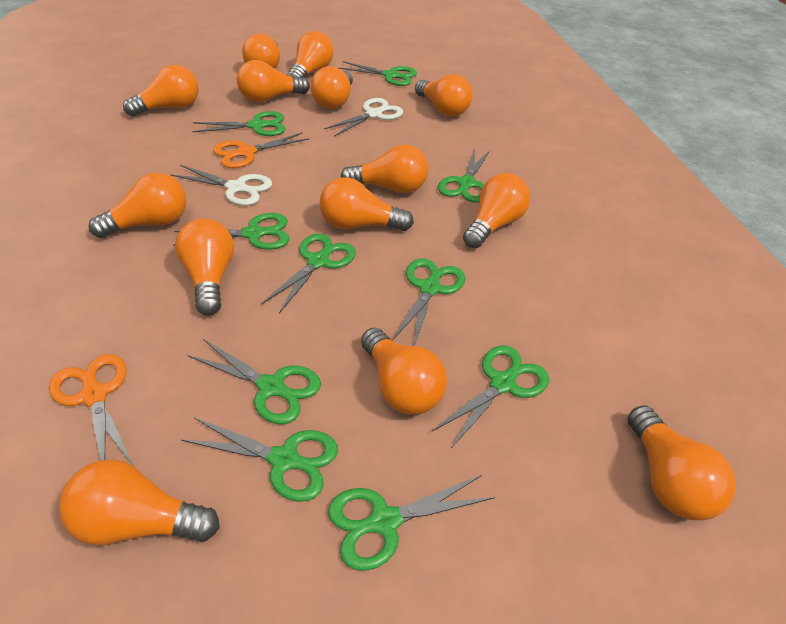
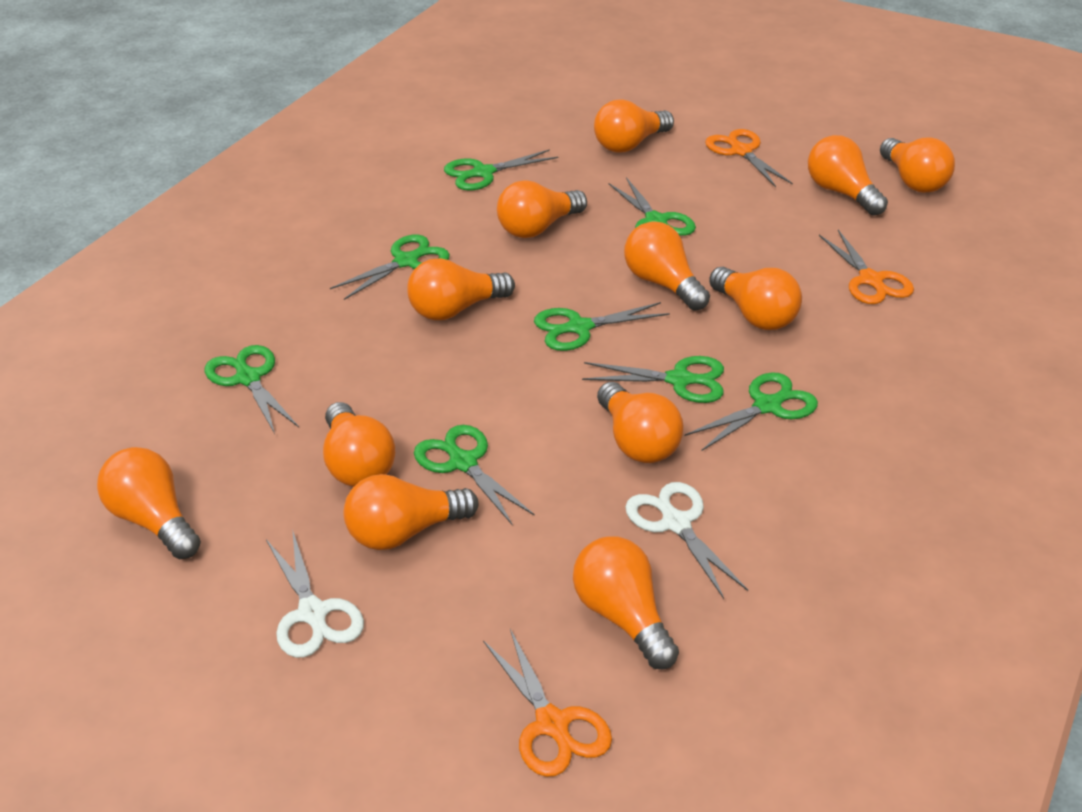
green scissors: [173,213,289,250] [181,418,338,502] [187,339,321,425] [192,111,286,136] [261,233,356,313] [328,475,495,571] [339,61,417,86] [392,258,465,346] [432,345,549,448] [438,148,490,203] = 10 -> [205,345,299,434] [330,235,450,300] [414,425,535,526] [444,149,558,191] [534,302,670,351] [582,356,724,403] [608,177,696,236] [685,372,818,451] = 8
orange light bulb: [59,459,220,545] [89,173,186,238] [123,65,199,116] [175,219,234,315] [237,60,310,102] [242,34,280,68] [287,31,333,78] [311,66,353,109] [319,177,414,231] [340,144,428,193] [361,328,447,415] [415,74,473,117] [463,173,530,248] [628,405,736,520] = 14 -> [97,447,201,559] [323,402,395,487] [343,474,479,550] [407,258,515,320] [497,180,587,238] [573,537,679,669] [594,99,674,153] [597,382,684,463] [624,221,710,311] [709,267,802,330] [808,135,888,216] [880,138,955,193] = 12
orange scissors: [49,354,133,465] [213,132,310,168] = 2 -> [483,629,612,777] [705,129,793,187] [819,230,914,304] = 3

